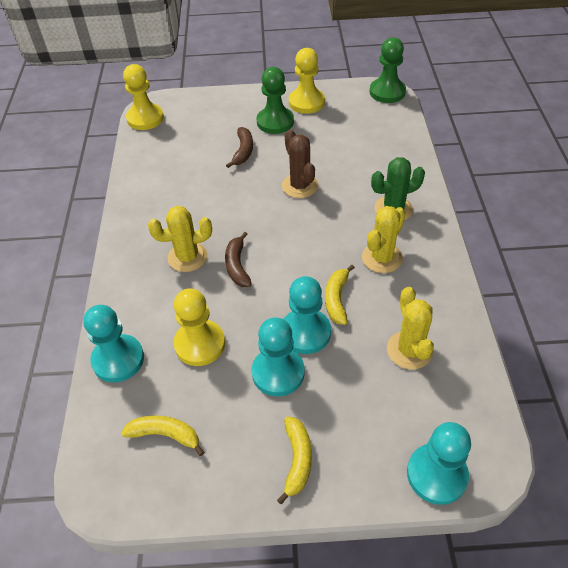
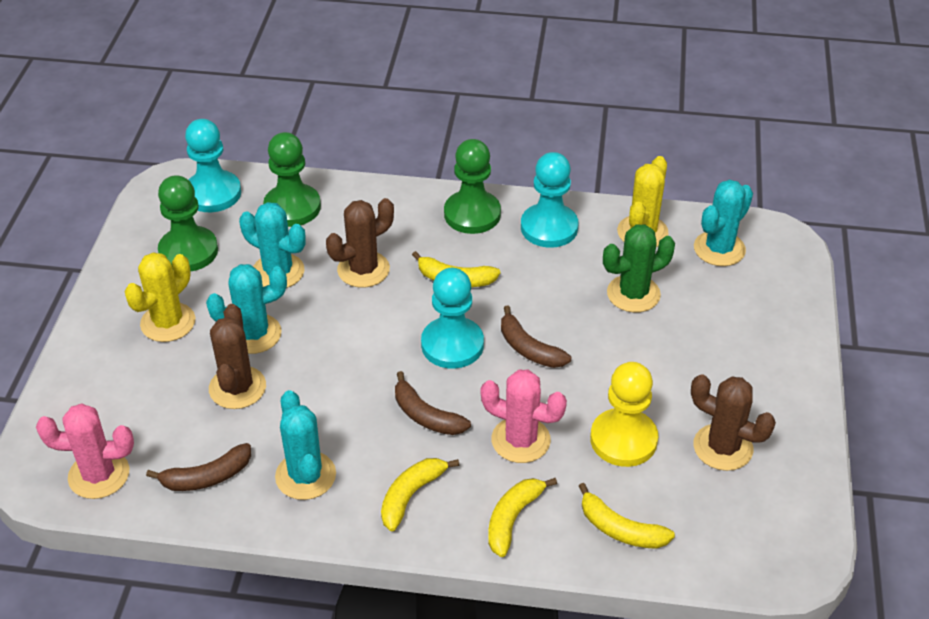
brown banana: [225,232,252,287] [226,127,253,168] = 2 -> [146,443,251,491] [395,371,471,435] [501,306,571,368] = 3
brown cactus: [282,130,318,198] = 1 -> [209,304,266,409] [326,198,394,288] [691,374,776,471] = 3
green pawn: [257,67,294,134] [370,37,406,103] = 2 -> [158,175,218,272] [263,132,321,227] [444,139,501,234] = 3
pink cactus: none = 0 -> [36,403,134,499] [481,370,567,463] = 2
turquoise cactus: none = 0 -> [206,264,287,354] [239,202,306,288] [275,390,336,500] [694,180,753,266] = 4
turquoise pawn: [83,305,144,382] [251,318,304,396] [284,276,331,354] [407,422,471,505] = 4 -> [185,119,241,212] [421,268,484,369] [521,152,578,248] = 3
yellow banana: [121,416,204,456] [277,417,312,504] [325,265,355,325] = 3 -> [381,458,459,531] [412,251,501,287] [488,478,557,557] [579,483,675,549] = 4
yellow cactus: [148,206,212,272] [362,206,406,273] [387,287,434,370] = 3 -> [124,252,195,342] [617,156,669,247] = 2
yellow pawn: [123,64,164,130] [173,289,225,366] [289,48,325,114] = 3 -> [590,362,658,467] = 1

